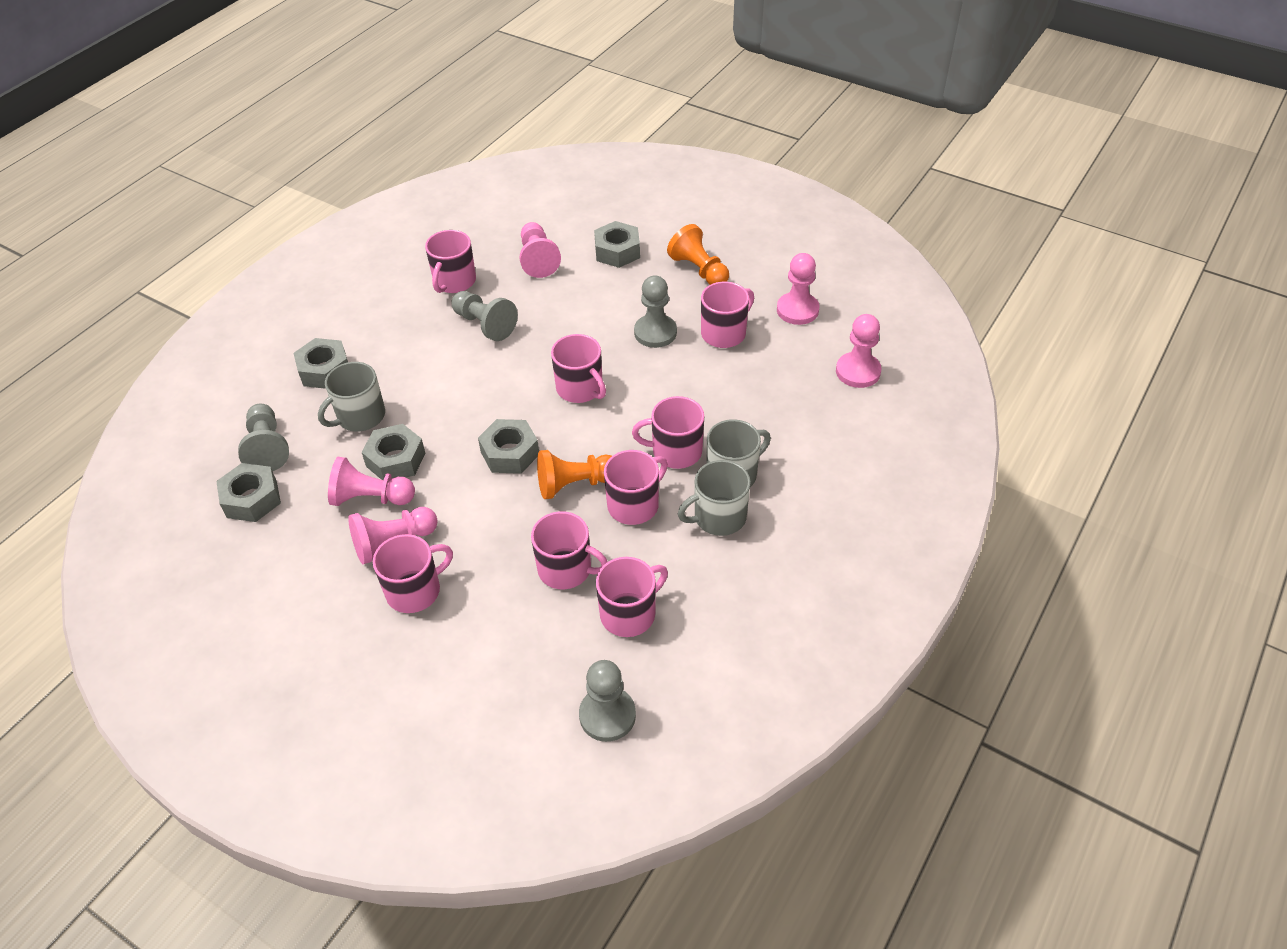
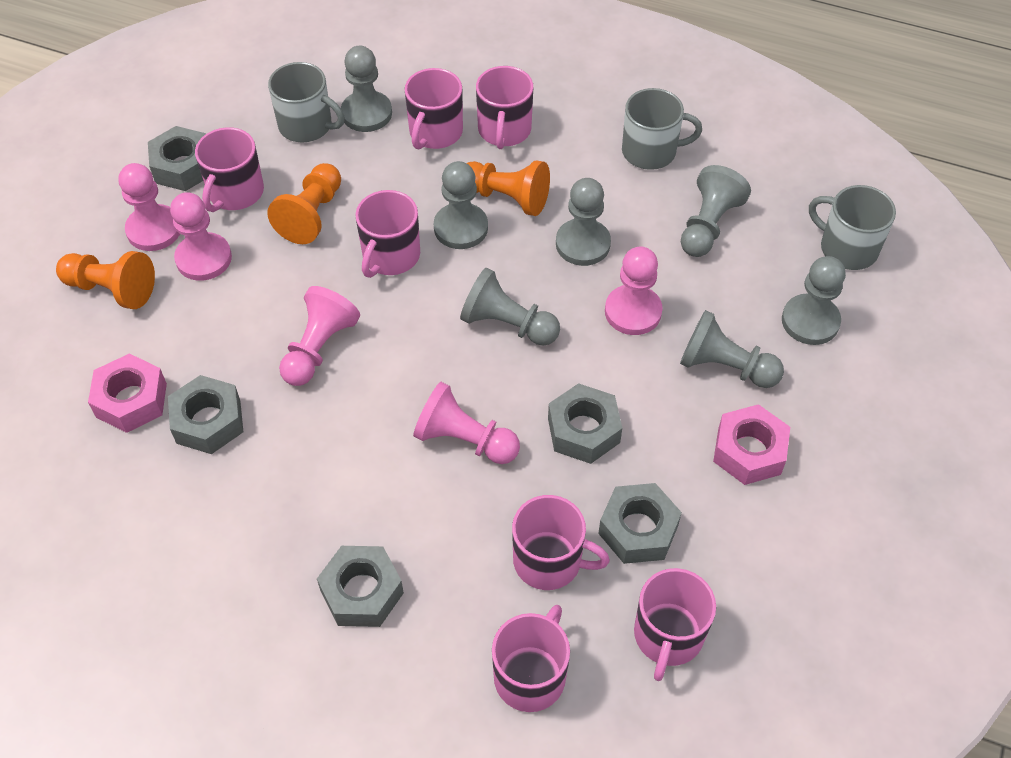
grey pawn: [238,404,289,471] [451,291,518,341] [579,660,636,742] [634,275,677,348] = 4 -> [341,46,392,132] [434,161,488,249] [460,268,560,346] [556,178,611,266] [680,310,784,388] [681,165,751,257] [782,256,846,345] = 7
orange pawn: [537,450,612,499] [667,224,729,285] = 2 -> [56,251,155,309] [267,163,341,244] [466,160,550,216] = 3
pink mug: [373,534,453,613] [425,230,476,293] [531,511,607,589] [551,334,606,403] [596,557,668,637] [604,450,668,525] [632,396,704,469] [701,282,754,348] = 8 -> [195,127,264,212] [355,190,420,278] [405,68,463,150] [476,66,533,149] [492,605,570,712] [512,495,610,590] [634,568,716,681] = 7
pink nut: none = 0 -> [88,353,167,433] [713,404,790,485] = 2

